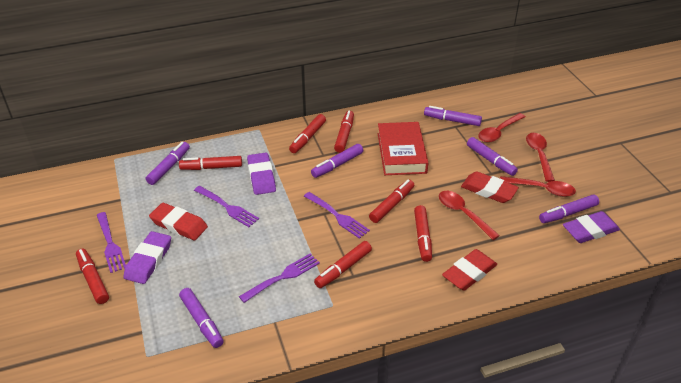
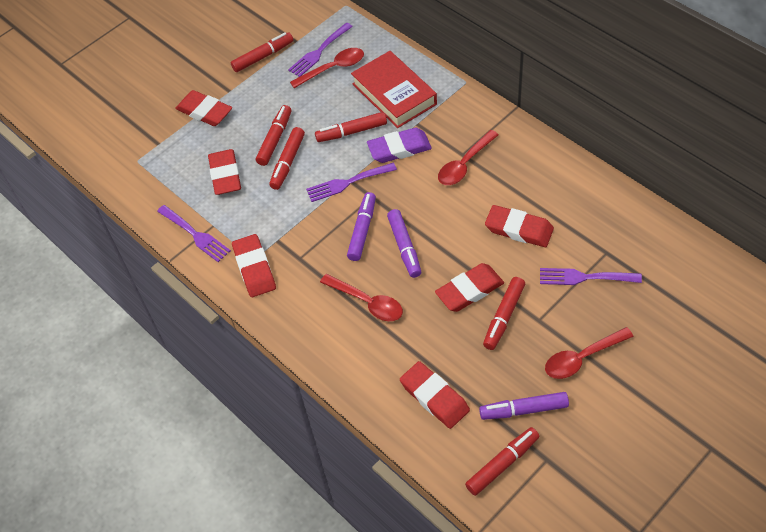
purple eraser: [123,231,171,284] [247,153,276,195] [563,211,620,243] = 3 -> [367,128,432,163] = 1
purple marker: [146,142,190,185] [179,288,224,348] [311,144,363,178] [424,106,482,126] [467,137,518,176] [539,194,599,223] = 6 -> [347,192,376,261] [387,209,421,278] [479,392,569,420] = 3
red eraser: [149,203,208,240] [442,249,497,291] [461,171,519,203] = 3 -> [175,90,232,126] [208,149,241,195] [232,234,276,297] [400,361,470,429] [435,263,504,312] [485,205,554,247] = 6
red marker: [76,249,109,304] [179,156,242,170] [289,114,326,153] [314,241,372,288] [334,111,354,153] [369,179,414,223] [414,205,432,262] = 7 -> [231,32,293,72] [256,105,291,166] [269,127,305,190] [315,112,387,142] [465,427,540,496] [483,277,525,350] = 6

